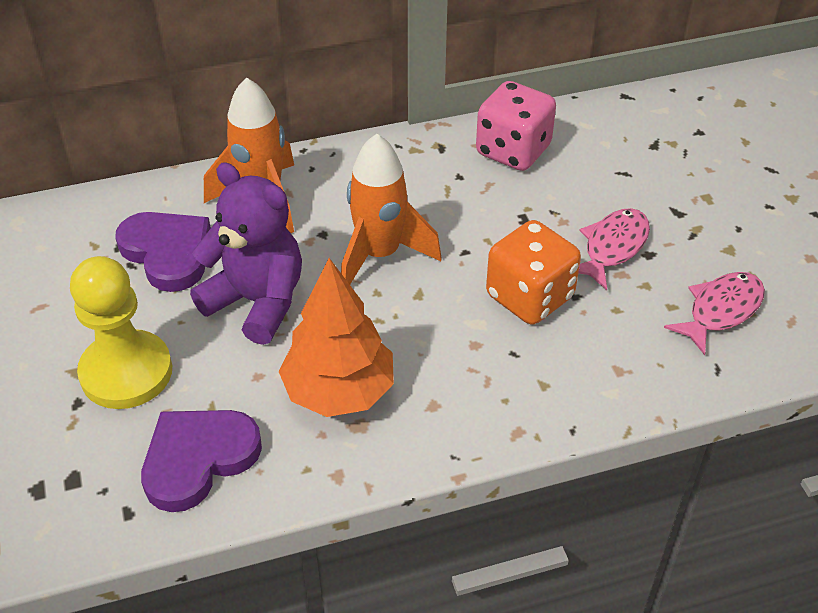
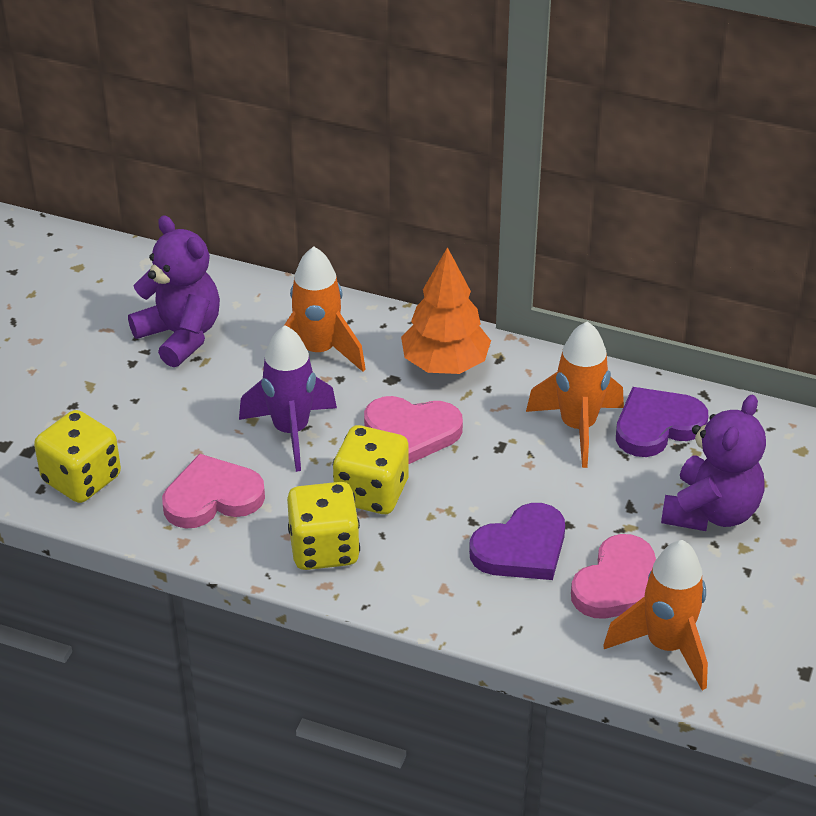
orange dice: [486,220,581,324] = 1 -> none = 0
orange rocket: [204,77,294,233] [341,134,442,284] = 2 -> [285,247,366,372] [526,321,624,468] [603,540,708,690] = 3
pink dice: [476,81,556,171] = 1 -> none = 0
pink fish: [579,208,650,290] [664,272,765,355] = 2 -> none = 0
pink heart: none = 0 -> [162,454,265,528] [364,396,463,464] [571,534,656,618] = 3
purple rocket: none = 0 -> [239,325,337,472] = 1
purple teddy bear: [190,162,302,345] = 1 -> [128,215,220,367] [661,394,766,531] = 2
yellow dice: none = 0 -> [34,410,121,503] [287,482,360,570] [333,425,409,514] = 3
yellow pawn: [70,256,172,409] = 1 -> none = 0

